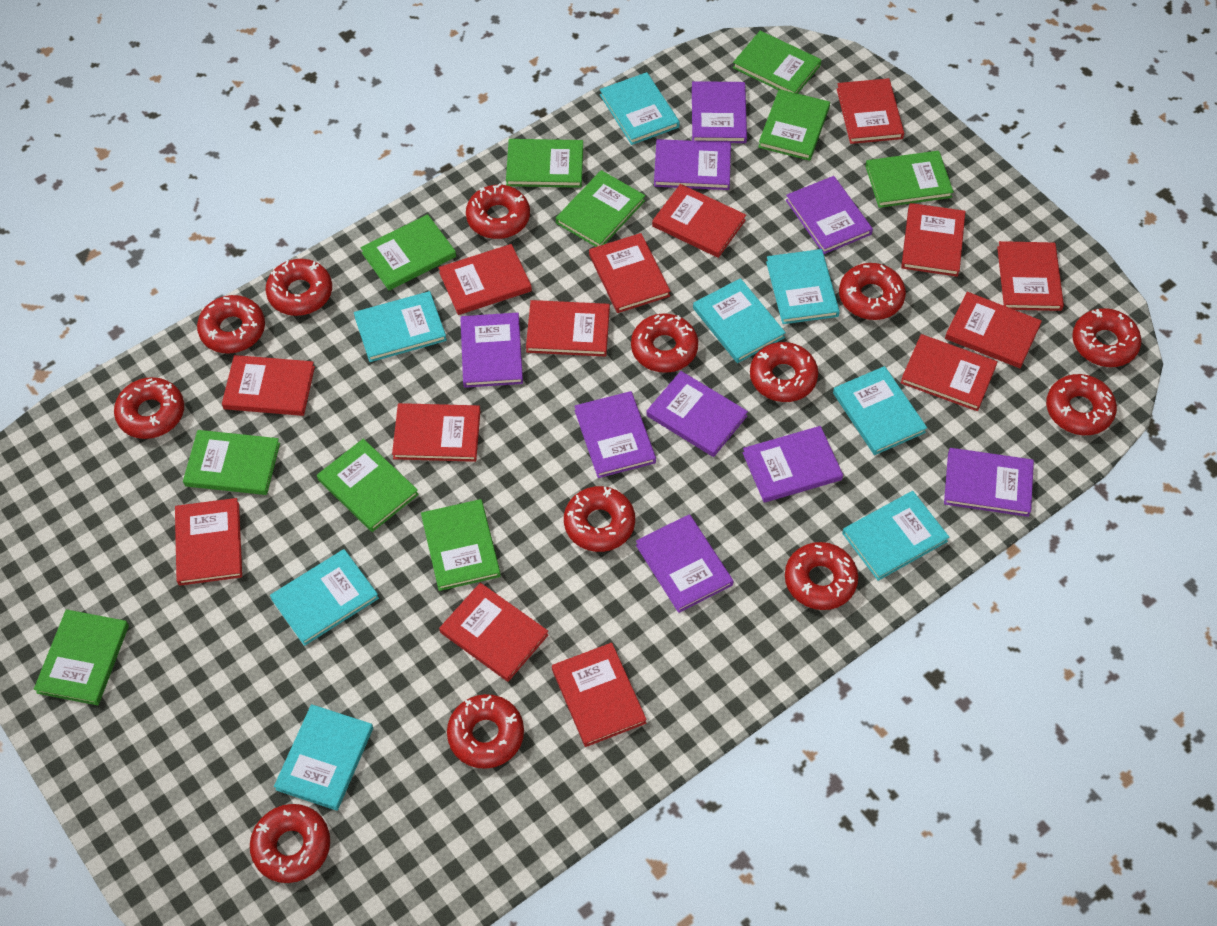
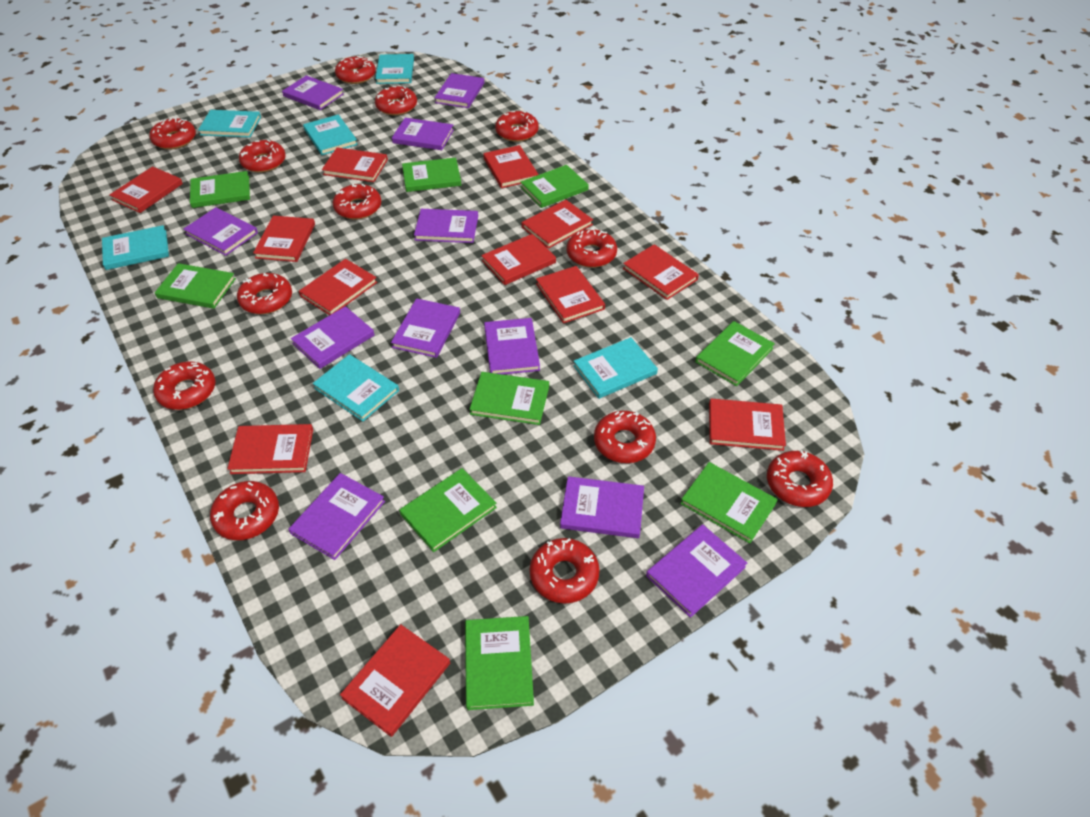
green book: [34,609,129,705] [183,430,280,495] [317,439,419,532] [361,214,456,290] [421,499,501,591] [506,139,583,188] [556,170,645,247] [733,31,821,94] [758,89,830,161] [865,151,954,208] = 10 -> [155,263,236,309] [190,171,250,208] [399,468,497,552] [402,158,461,192] [465,616,534,710] [469,372,549,425] [520,165,589,208] [680,462,778,543] [695,321,775,386] = 9
purple book: [460,313,523,388] [574,391,656,478] [636,514,733,613] [646,371,748,457] [654,139,731,190] [692,81,747,143] [743,426,843,503] [786,176,873,254] [944,448,1034,517] = 9 -> [183,207,258,256] [282,75,344,110] [288,473,385,560] [291,306,374,369] [391,298,460,358] [392,118,454,150] [414,209,478,243] [434,73,484,108] [484,318,540,374] [560,476,644,538] [646,524,747,618] = 11
red book: [175,498,242,586] [222,355,315,416] [392,403,480,462] [439,244,532,315] [439,583,548,682] [526,300,610,357] [552,643,647,747] [589,233,670,313] [652,184,746,258] [837,78,904,144] [900,334,998,411] [901,203,965,277] [945,292,1042,368] [997,241,1064,311] = 14 -> [110,166,183,213] [227,424,313,474] [253,216,315,262] [299,259,377,315] [322,148,388,182] [340,624,450,737] [481,234,556,285] [483,145,539,188] [522,200,593,249] [536,266,605,323] [623,244,699,300] [709,399,786,451] = 12
turquoise book: [270,549,379,646] [274,704,373,811] [354,291,447,362] [600,72,680,145] [693,278,786,363] [766,249,840,324] [833,366,927,455] [842,491,949,581] = 8 -> [102,225,169,270] [198,110,261,138] [303,114,358,155] [313,354,399,421] [375,54,414,84] [573,337,658,399] = 6

